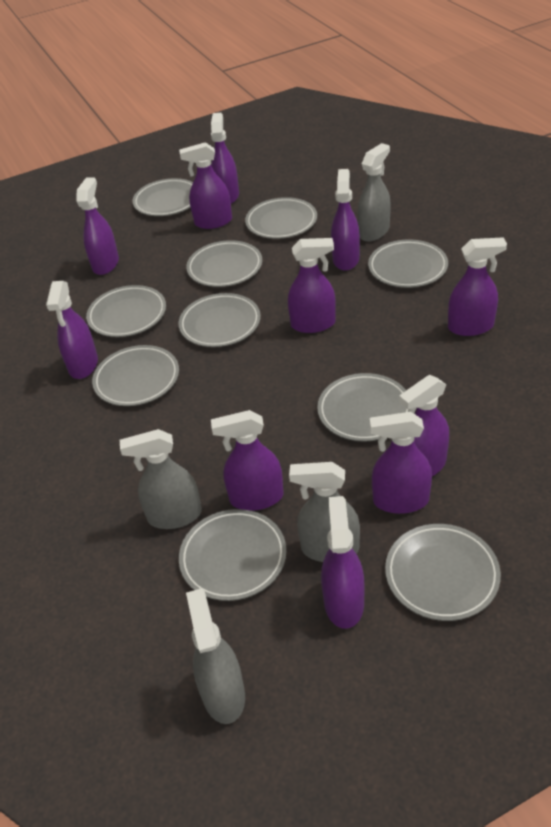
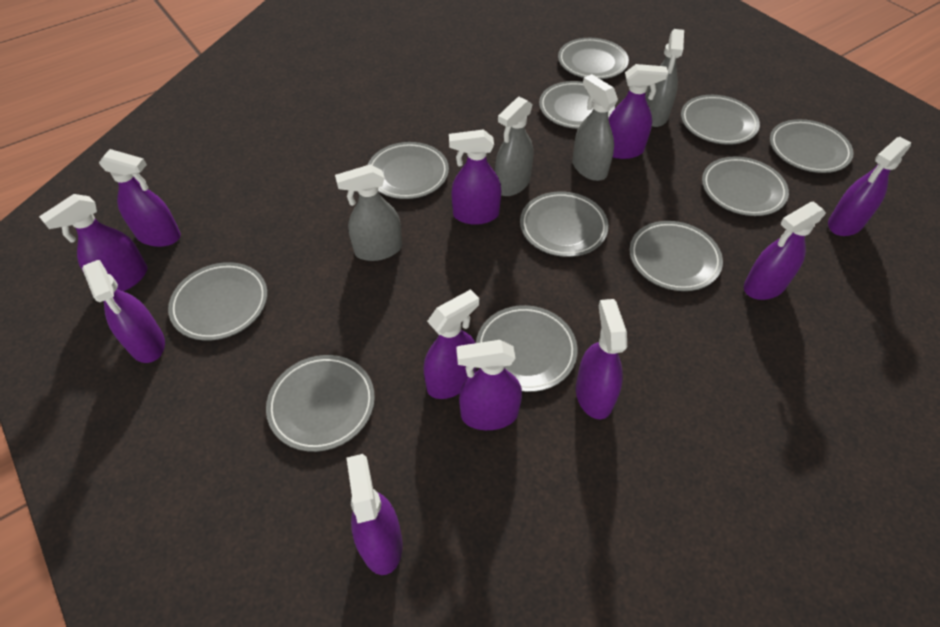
grey plate: [86,285,166,337] [92,345,179,406] [133,178,193,216] [178,293,261,347] [179,509,287,601] [186,240,262,287] [245,197,317,239] [317,373,409,441] [368,240,448,288] [385,524,501,621] = 10 -> [168,262,268,341] [266,355,375,452] [368,142,449,199] [476,305,578,392] [520,191,609,257] [539,81,615,129] [558,38,629,79] [629,221,723,291] [681,95,760,145] [702,157,789,216] [770,119,854,173] = 11

